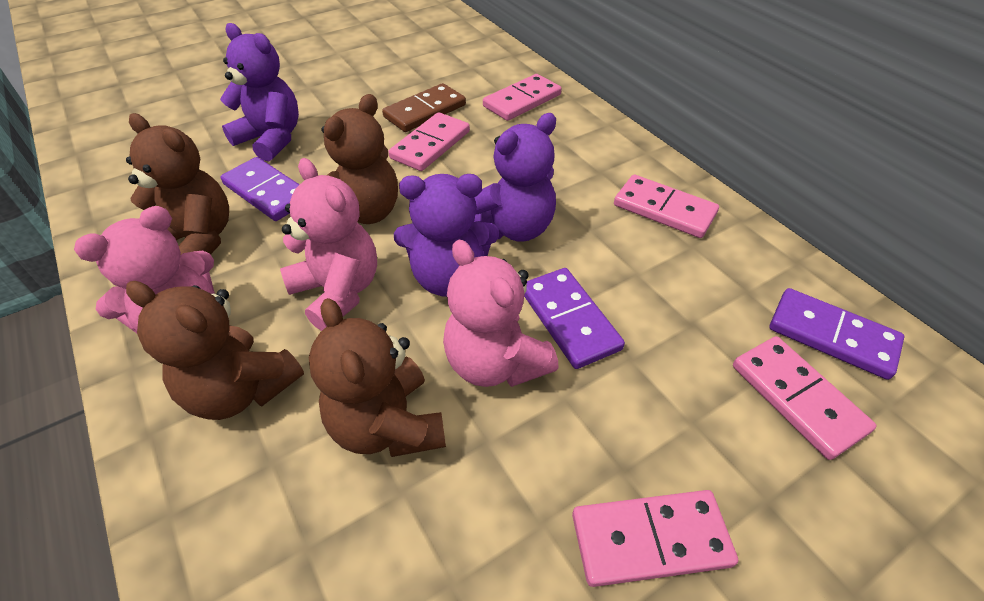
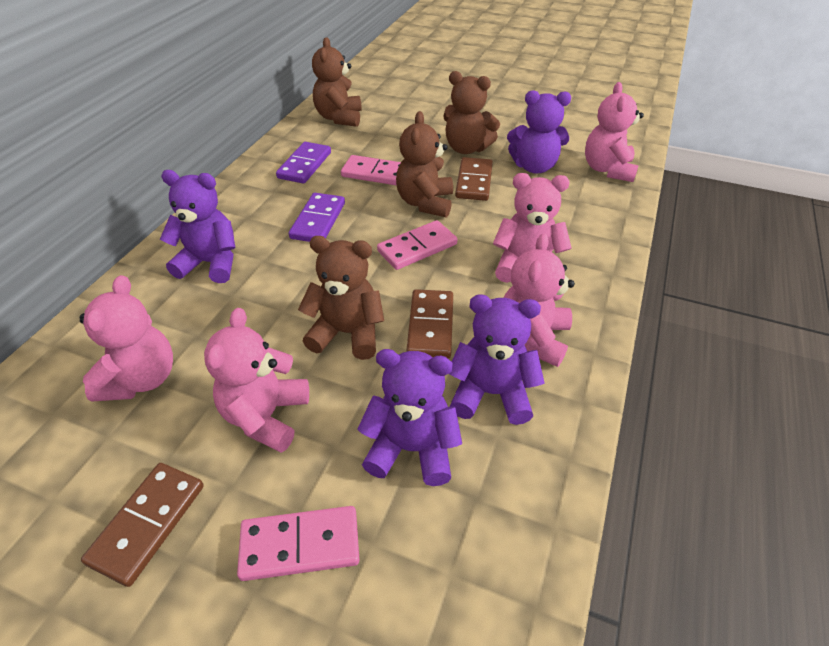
brown domino: [382,83,466,132] = 1 -> [81,463,204,587] [407,289,453,359] [455,157,493,201] = 3
pink domino: [388,112,470,171] [483,74,562,121] [572,490,738,587] [614,175,719,238] [733,336,876,460] = 5 -> [237,506,359,581] [341,155,401,186] [377,220,457,270] = 3
pink teddy bear: [74,206,215,333] [280,158,377,331] [443,240,559,387] = 3 -> [80,275,173,402] [204,308,309,453] [493,173,572,283] [503,233,575,367] [585,82,644,182] = 5
purple domino: [220,157,300,221] [524,268,625,369] [769,288,904,380] = 3 -> [276,142,331,184] [289,193,345,242] = 2
purple teddy bear: [220,23,299,161] [394,174,499,297] [474,113,556,242] = 3 -> [160,170,236,283] [357,349,462,486] [449,294,545,425] [507,90,571,173] = 4

